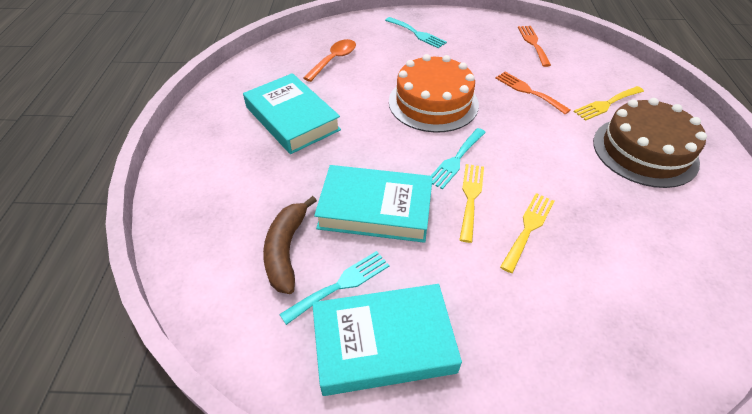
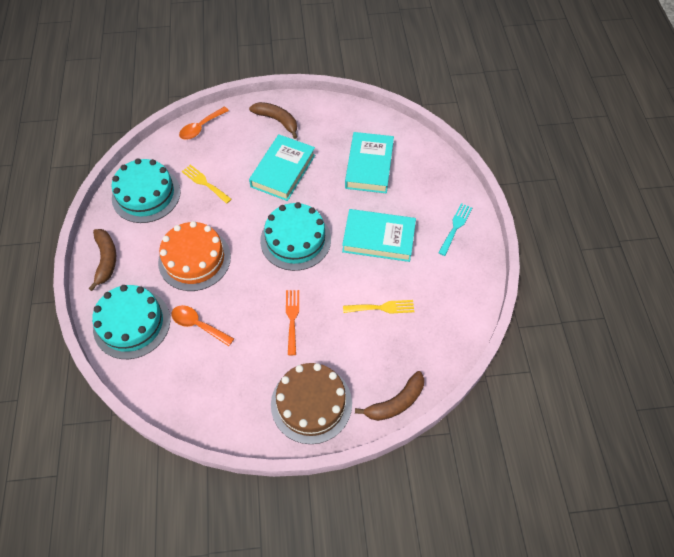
brown banana: [263,196,317,294] = 1 -> [88,229,116,291] [249,102,297,139] [355,371,424,421] = 3
orange fork: [495,72,570,114] [518,26,551,67] = 2 -> [286,290,299,355] = 1
orange spoon: [303,39,356,82] = 1 -> [171,305,234,346] [179,107,229,140] = 2
turquoise cake: none = 0 -> [92,285,170,359] [112,158,181,223] [260,202,331,271] = 3
turquoise fork: [279,251,390,325] [385,17,447,48] [431,128,486,189] = 3 -> [438,203,472,256] = 1
yellow fork: [459,164,484,243] [500,193,554,273] [574,86,644,121] = 3 -> [182,165,232,204] [343,300,415,314] = 2

